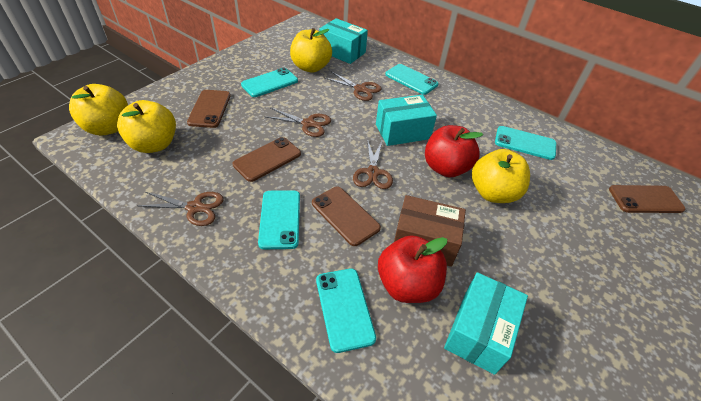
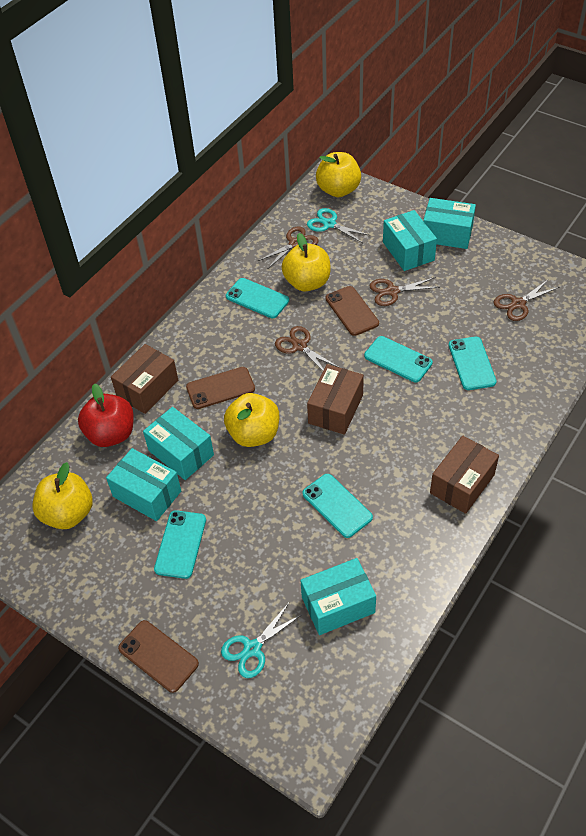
brown box: [394,195,466,267] = 1 -> [111,344,178,414] [307,364,364,435] [430,436,499,514] = 3
brown phone: [187,90,231,128] [233,137,301,182] [312,187,381,246] [609,185,685,213] = 4 -> [118,620,199,693] [186,367,255,409] [326,286,379,336] = 3
red apple: [378,235,447,303] [425,125,483,177] = 2 -> [78,384,134,447] = 1
turquoise box: [319,18,368,64] [376,95,437,146] [444,272,528,375] = 3 -> [106,448,181,521] [143,407,214,480] [300,558,376,635] [383,210,437,271] [423,198,476,249] = 5
turquoise scissors: none = 0 -> [221,603,303,678] [307,208,371,243] = 2

